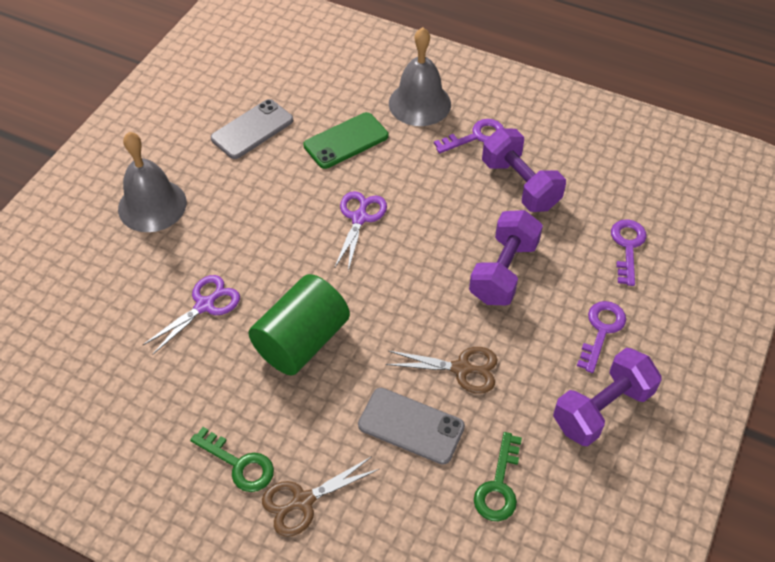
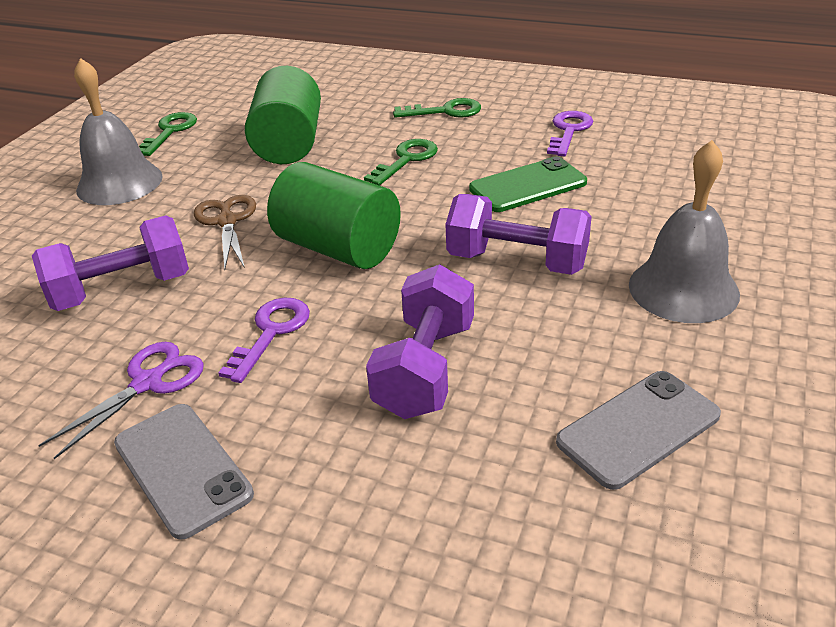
brown scissors: [262,456,379,537] [386,347,498,394] = 2 -> [194,195,256,269] = 1
green cylinder: [248,274,350,376] = 1 -> [245,66,321,164] [267,162,401,269] = 2
green key: [190,427,274,492] [474,432,522,521] = 2 -> [139,112,197,156] [364,139,438,186] [393,98,481,118] = 3
purple key: [434,119,504,153] [577,301,626,373] [611,219,647,286] = 3 -> [218,298,310,383] [547,111,593,156] = 2
purple scissors: [143,275,240,355] [334,191,387,271] = 2 -> [38,342,204,459] = 1

